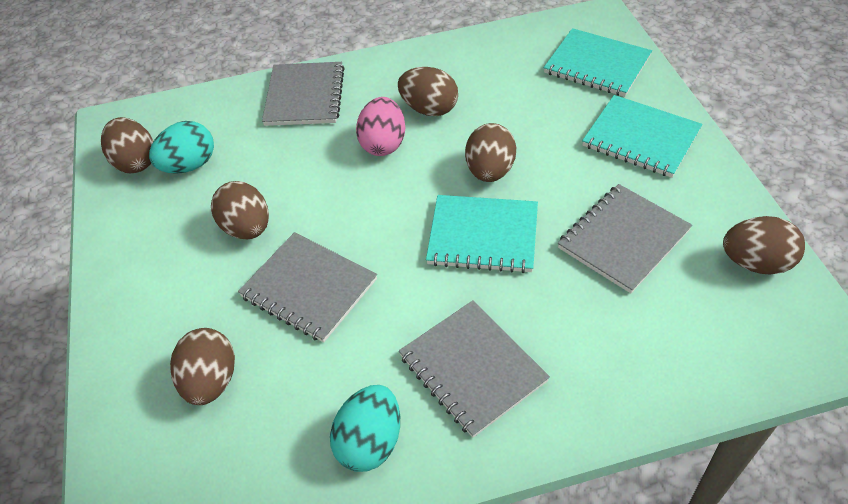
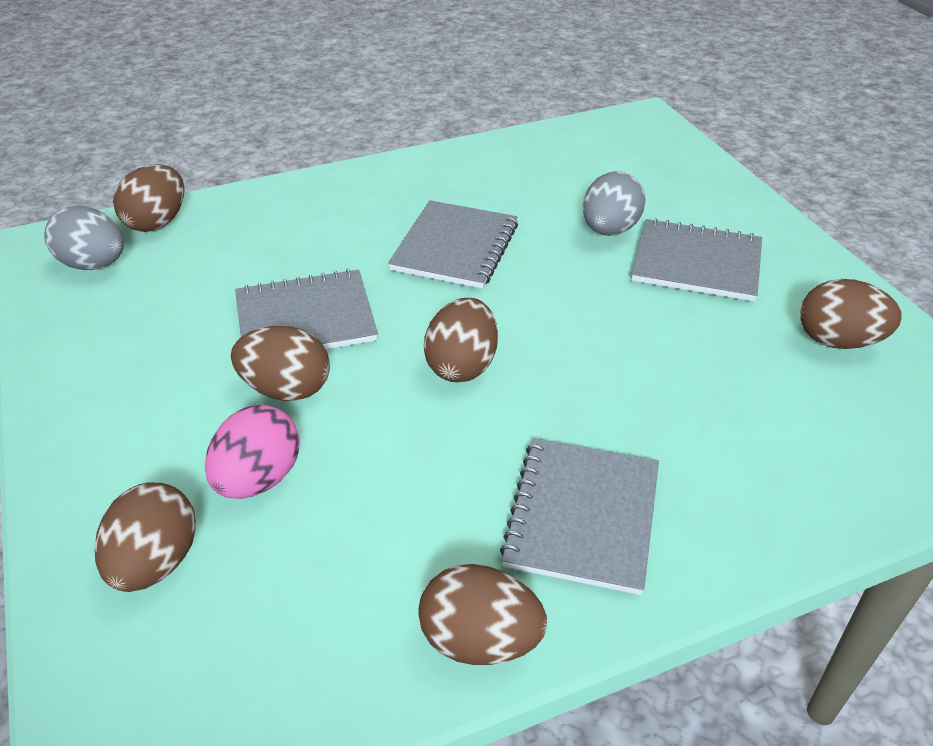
grey egg: none = 0 -> [44,206,124,270] [583,171,646,236] = 2
turquoise egg: [149,121,214,174] [330,385,400,472] = 2 -> none = 0
turquoise notebook: [426,195,538,273] [544,28,652,97] [582,95,702,178] = 3 -> none = 0

